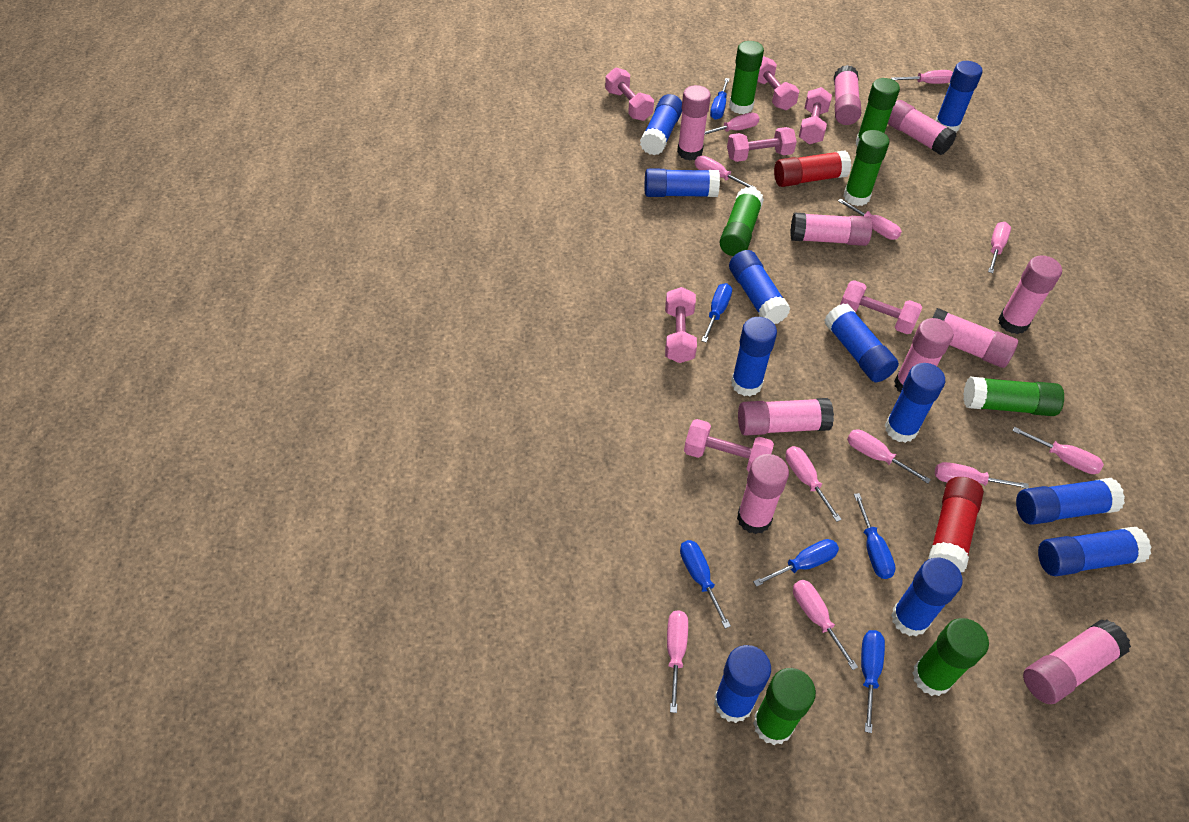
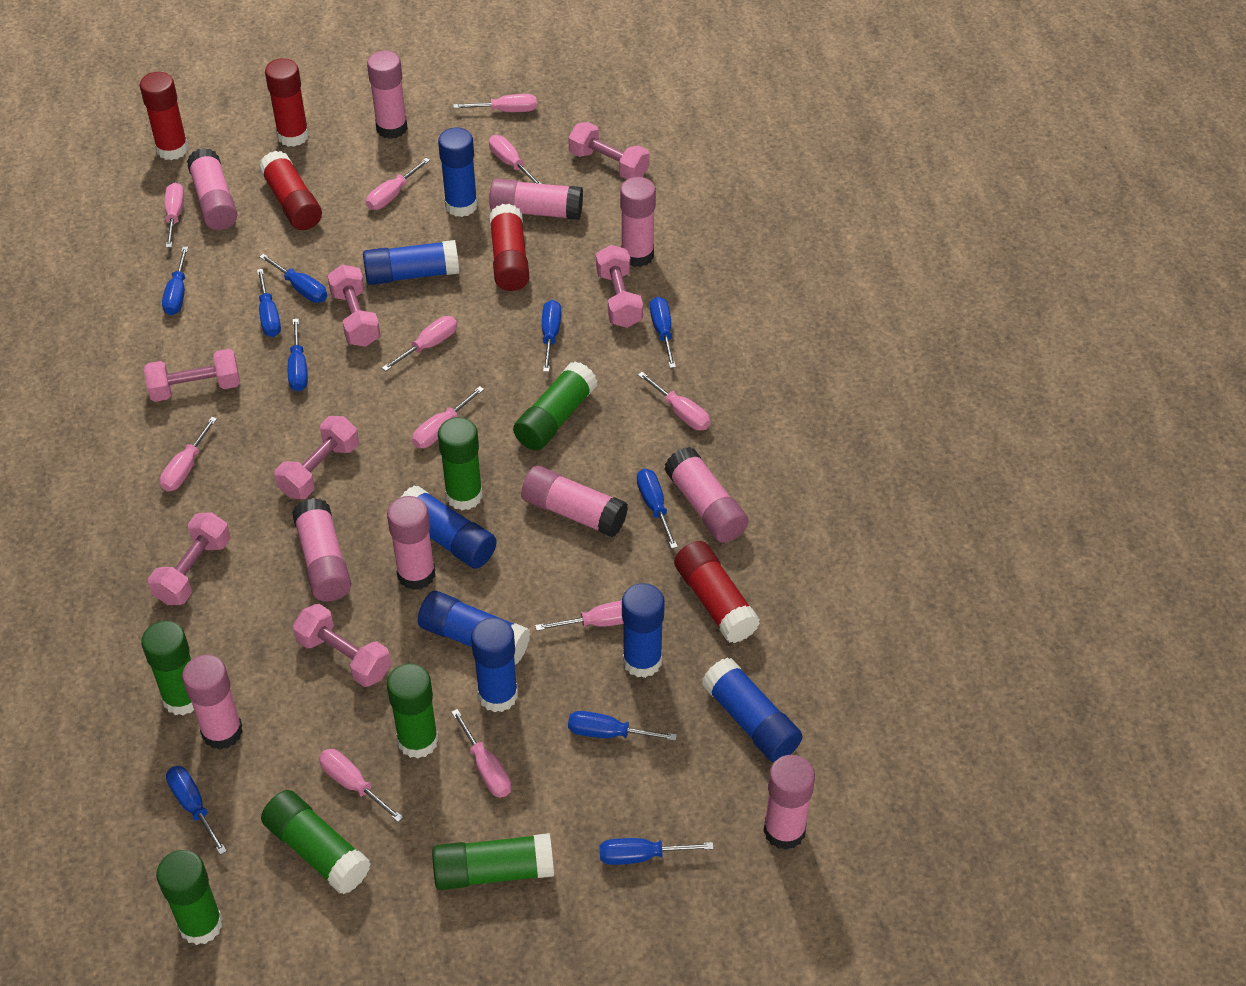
blue glue stick: [640,94,682,155] [645,169,720,197] [714,645,771,723] [729,250,790,324] [731,317,777,396] [824,303,899,382] [885,363,945,443] [891,558,962,637] [935,61,982,132] [1016,478,1125,525] [1038,527,1151,576] = 11 -> [363,240,459,285] [401,485,497,569] [418,591,530,664] [438,127,478,217] [471,618,518,712] [622,583,665,678] [702,657,803,762] = 7
blue screwdriver: [680,540,731,629] [701,283,732,342] [710,78,729,120] [753,539,839,587] [854,493,896,579] [861,630,885,733] = 6 -> [162,247,188,315] [166,766,227,855] [257,269,281,337] [259,254,327,303] [288,318,308,391] [542,300,561,372] [568,711,677,741] [599,838,714,865] [637,469,678,549] [650,297,676,368] = 10
red glue stick: [774,150,851,187] [928,477,984,572] = 2 -> [140,72,189,160] [259,151,322,230] [265,58,309,147] [489,204,530,291] [674,541,760,643] = 5

